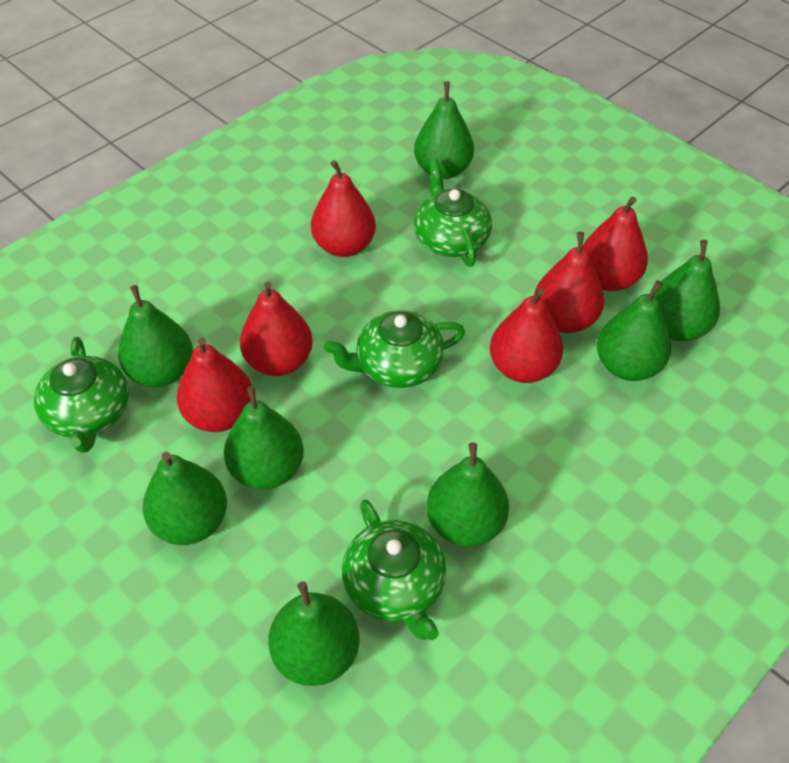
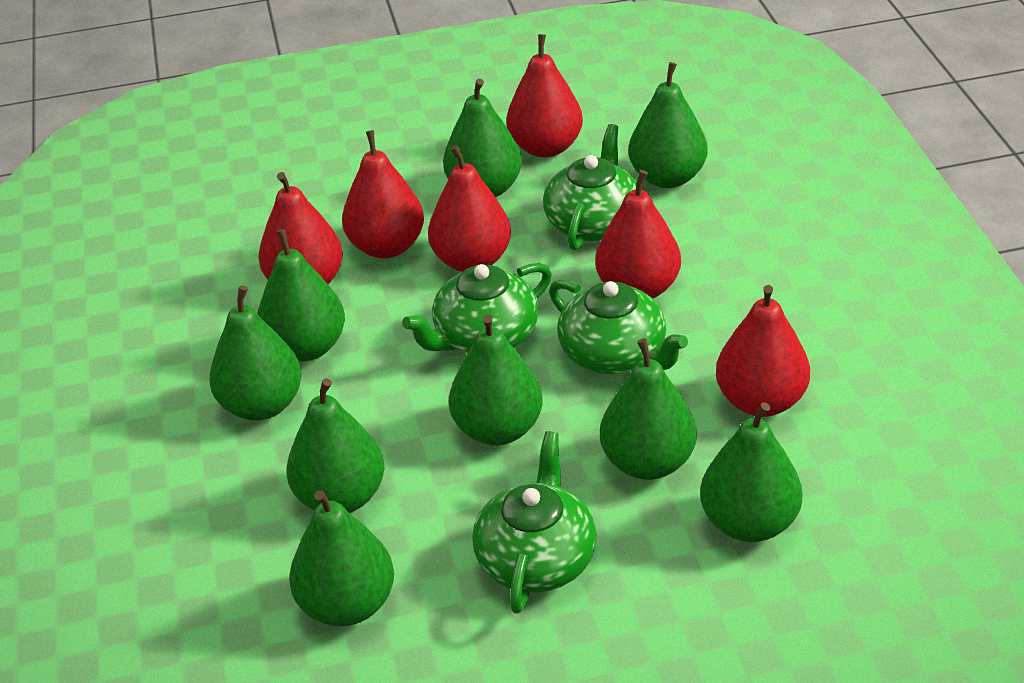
green pear: [118,285,193,387] [143,452,227,545] [224,386,304,490] [268,581,359,686] [414,81,474,179] [426,442,509,547] [596,280,671,381] [654,240,720,341] = 8 -> [209,286,302,420] [257,229,345,362] [286,378,385,513] [289,490,394,626] [443,78,522,198] [449,314,543,445] [600,338,697,480] [628,62,708,188] [700,402,802,542] = 9

